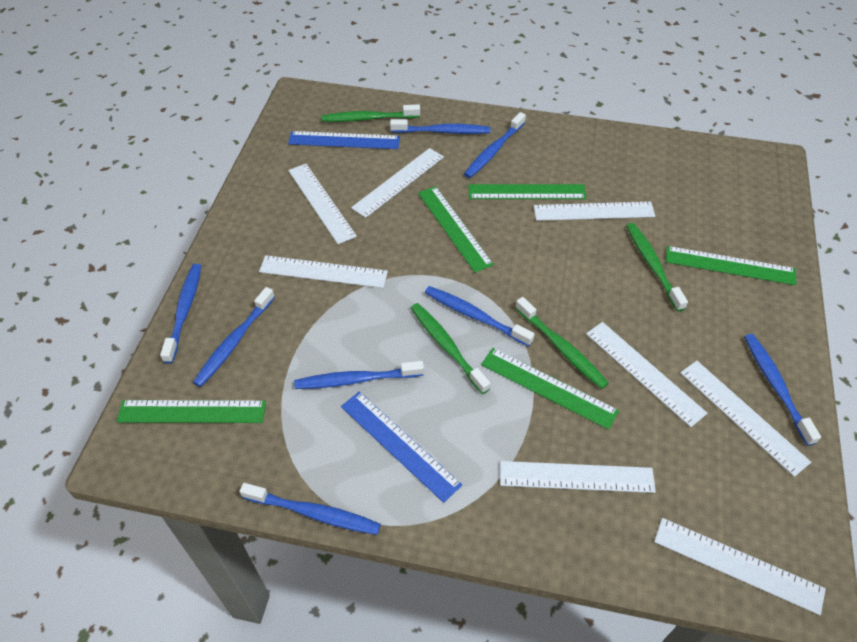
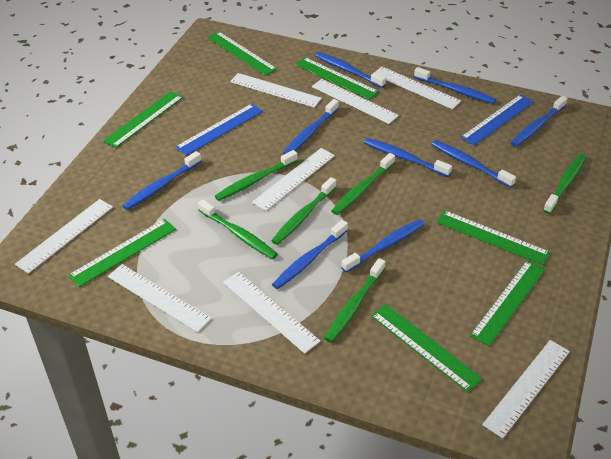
blue toothbrush: [160,264,201,364] [193,287,275,387] [240,483,381,535] [294,361,424,389] [390,119,490,134] [425,286,535,346] [464,112,526,178] [744,334,821,446] = 8 -> [123,151,202,210] [272,220,348,289] [283,99,339,154] [315,52,386,88] [341,219,425,273] [364,138,452,177] [414,67,496,104] [431,140,516,188] [511,96,568,147] = 9
green ruler: [116,400,266,423] [418,186,494,273] [468,184,587,199] [481,348,619,430] [666,246,796,285] = 5 -> [68,219,176,287] [103,91,183,148] [207,32,277,76] [295,57,379,100] [371,304,482,392] [436,210,550,265] [470,260,545,346] = 7
green toothbrush: [322,104,420,122] [411,303,490,394] [515,297,609,389] [626,223,688,311] = 4 -> [198,200,278,259] [215,150,298,201] [271,177,336,245] [324,258,385,343] [332,153,395,215] [543,154,586,214] = 6

